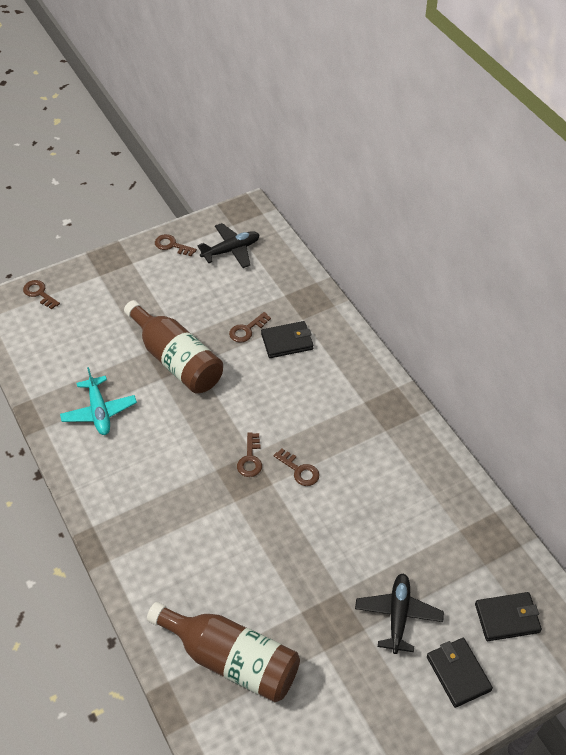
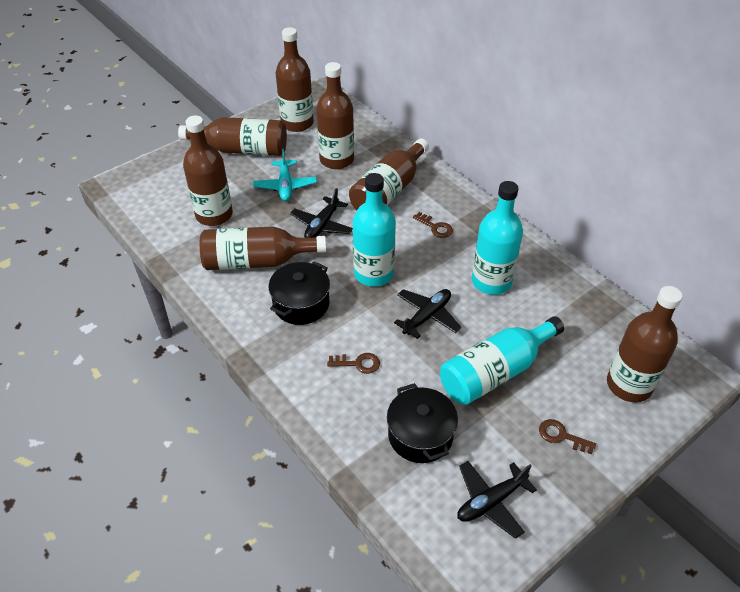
black plane: [197,223,259,268] [355,574,444,654] = 2 -> [290,188,353,238] [394,289,461,339] [457,461,537,539] = 3
black pot: none = 0 -> [269,261,330,325] [387,383,458,463] = 2
black wallet: [261,321,313,358] [427,638,493,708] [475,592,542,641] = 3 -> none = 0
brown bottle: [124,300,223,394] [147,602,300,702] = 2 -> [178,117,287,156] [183,115,233,226] [200,226,326,270] [276,27,314,132] [316,62,354,169] [349,138,429,210] [607,286,683,402] = 7
brown key: [23,280,60,309] [155,234,197,256] [229,312,271,343] [237,432,262,477] [274,448,320,486] = 5 -> [327,353,380,374] [413,212,453,238] [539,419,596,454] = 3
turquoise bottle: none = 0 -> [353,173,396,287] [440,316,564,405] [472,181,523,295] = 3

